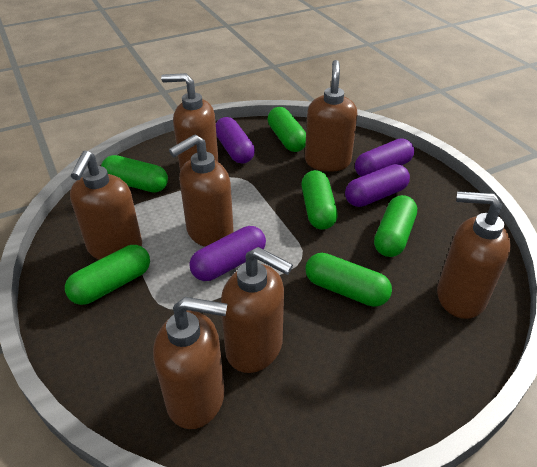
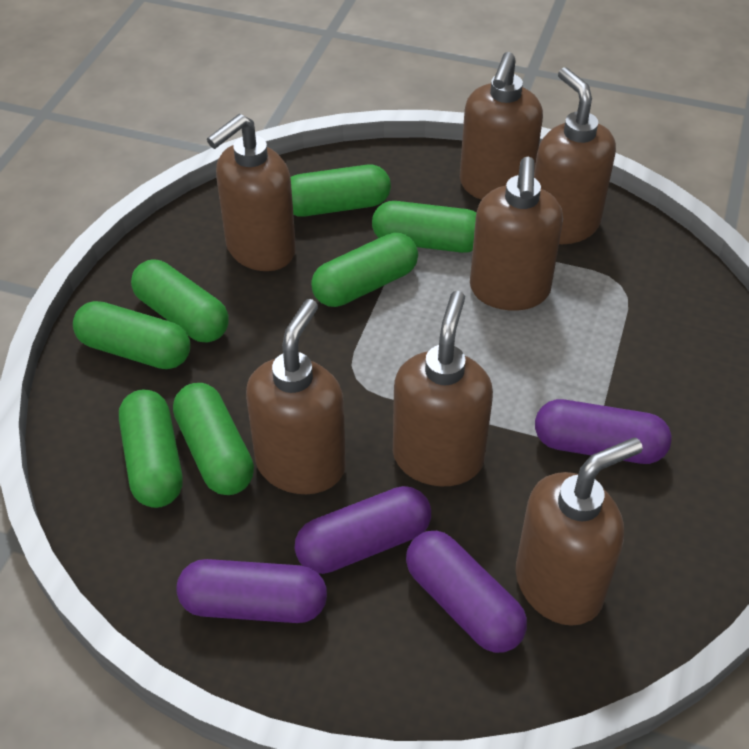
green capsule: [65,245,150,305] [101,155,168,193] [268,107,306,152] [301,170,338,230] [306,253,392,307] [374,195,417,257] = 6 -> [73,301,190,369] [119,389,183,508] [131,260,229,343] [173,383,254,495] [291,165,391,217] [311,233,418,307] [372,201,476,253] = 7

